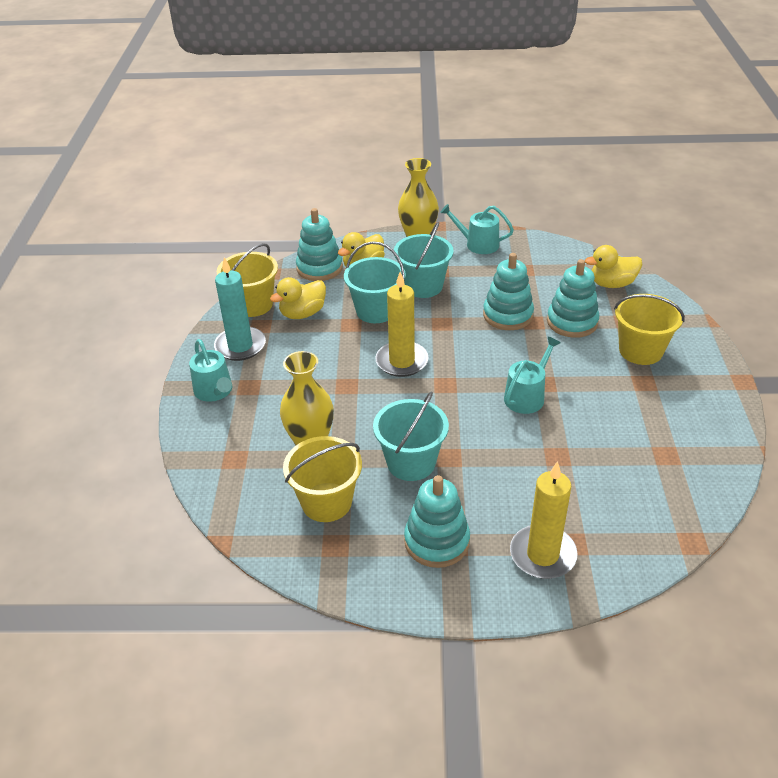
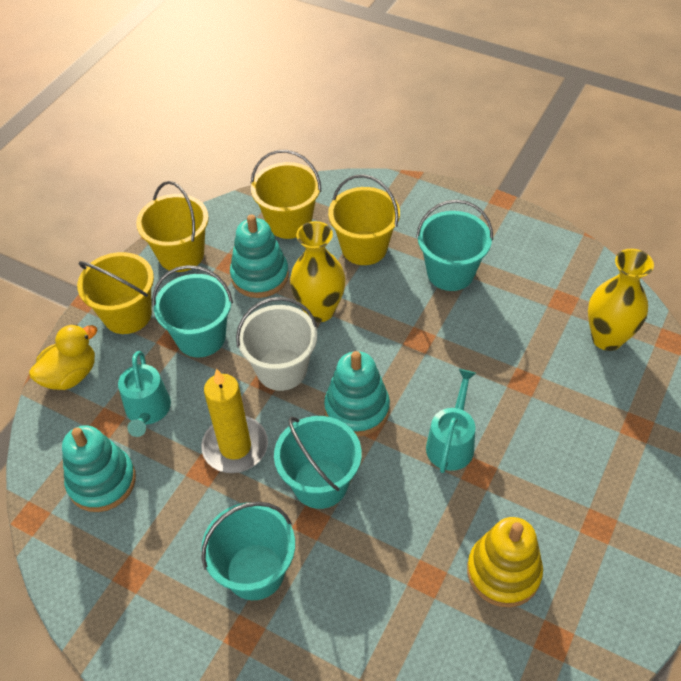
turquoise bucket: [344,241,406,323] [373,391,449,481] [394,222,454,298] = 3 -> [152,265,233,357] [201,502,295,600] [274,416,362,509] [416,200,493,291] = 4
turquoise candle: [214,257,266,361] = 1 -> none = 0
turquoise stacking toy: [296,208,343,281] [404,475,470,568] [483,253,534,330] [547,259,599,338] = 4 -> [62,425,136,512] [230,214,289,298] [324,351,390,436] = 3
turquoise watering can: [189,339,232,402] [440,204,514,254] [504,336,561,414] = 3 -> [118,351,171,437] [426,369,476,473] = 2
white bucket: none = 0 -> [236,297,318,391] = 1
yellow bucket: [217,243,278,317] [283,436,362,522] [614,294,685,365] = 3 -> [77,252,154,334] [136,181,209,272] [251,150,321,239] [328,174,400,265] = 4
yellow candle: [375,272,428,377] [510,461,578,579] = 2 -> [201,369,268,473] = 1
yellow duck: [270,277,326,319] [338,232,385,267] [585,245,642,288] = 3 -> [29,324,97,390] = 1
yellow stacking toy: none = 0 -> [467,517,543,607] = 1

